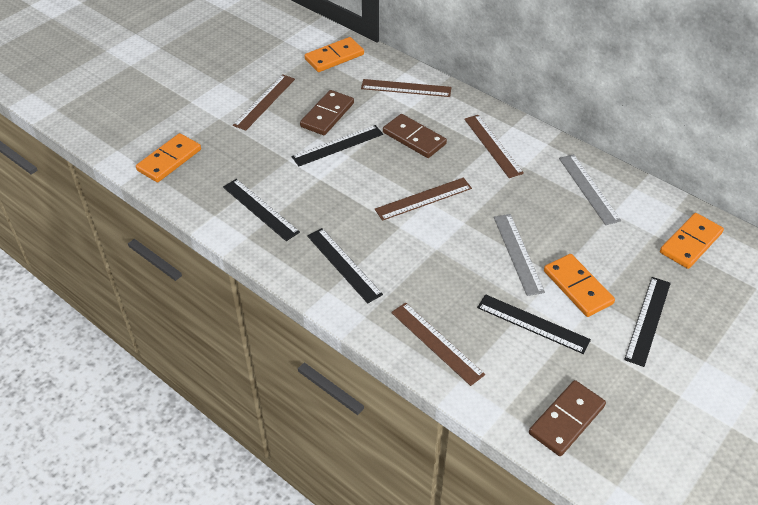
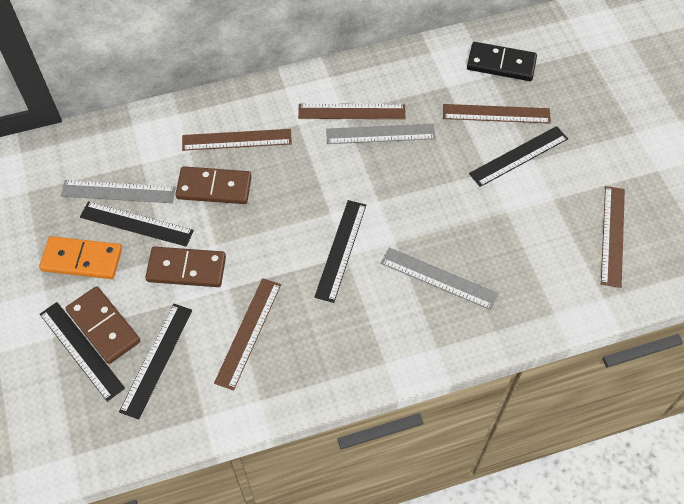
black domino: none = 0 -> [467,42,537,81] = 1
grey ruler: [494,214,545,296] [559,154,621,225] = 2 -> [61,180,176,203] [326,124,436,144] [381,248,498,310] = 3
orange domino: [136,133,201,182] [305,37,364,72] [544,254,615,317] [660,213,724,269] = 4 -> [39,236,122,279] = 1

